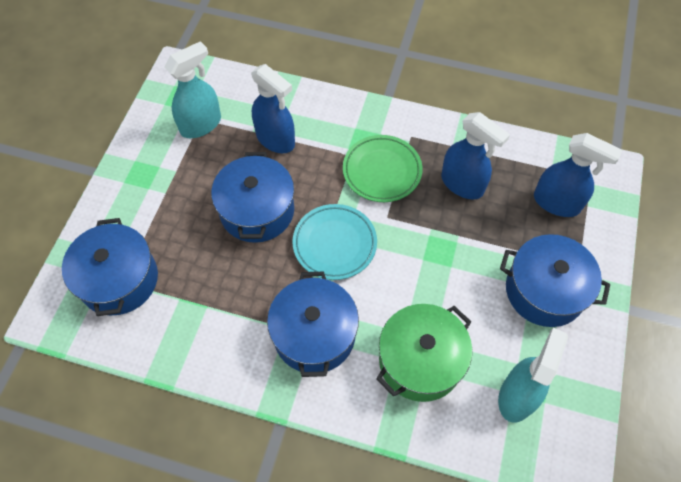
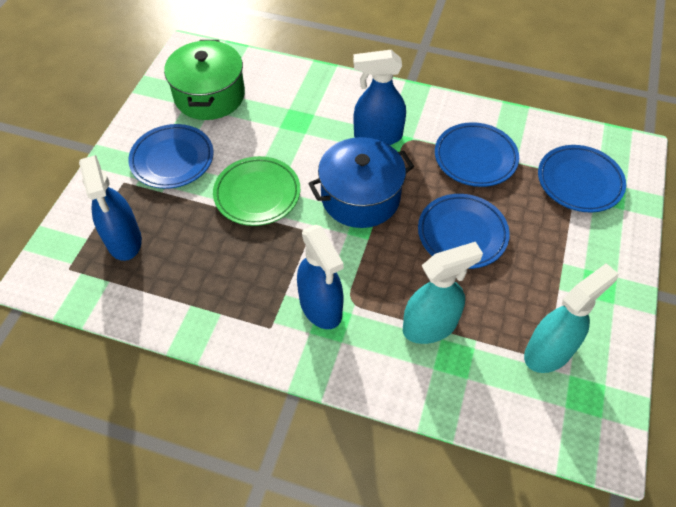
blue plate: none = 0 -> [128,124,214,189] [418,194,510,269] [435,122,519,187] [538,145,626,212] = 4
blue pot: [62,218,158,316] [211,152,294,243] [267,272,359,377] [500,234,610,327] = 4 -> [308,137,414,228] = 1
turquoise plate: [293,204,377,280] = 1 -> none = 0

